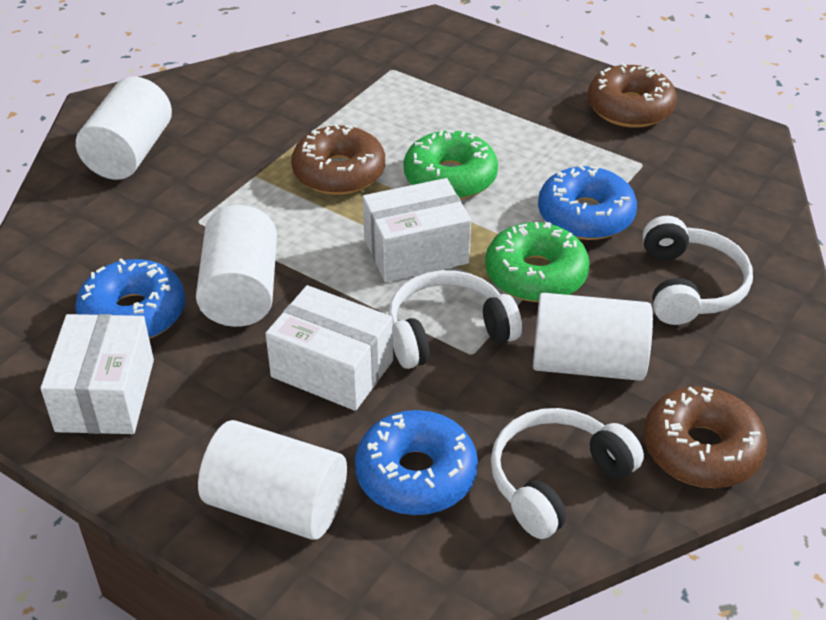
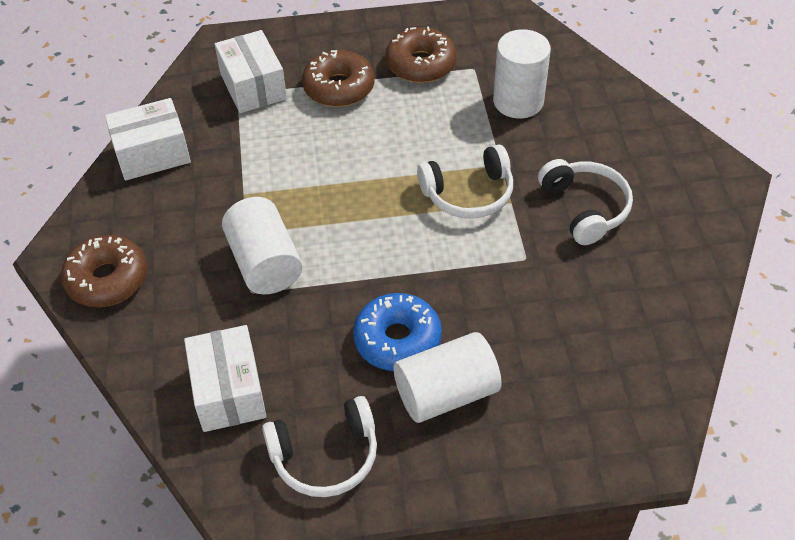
blue donut: [75,258,185,339] [355,410,478,515] [538,165,637,240] = 3 -> [353,293,442,371] = 1
green donut: [403,130,498,200] [485,222,590,302] = 2 -> none = 0
white cylinder: [76,77,172,180] [196,205,277,327] [198,420,347,540] [533,293,653,381] = 4 -> [222,197,302,294] [394,332,502,423] [493,29,551,118] = 3

